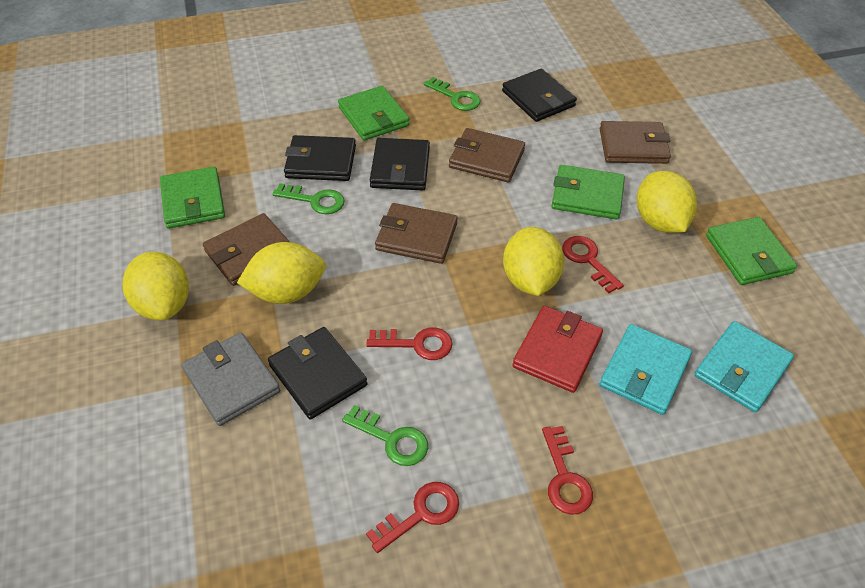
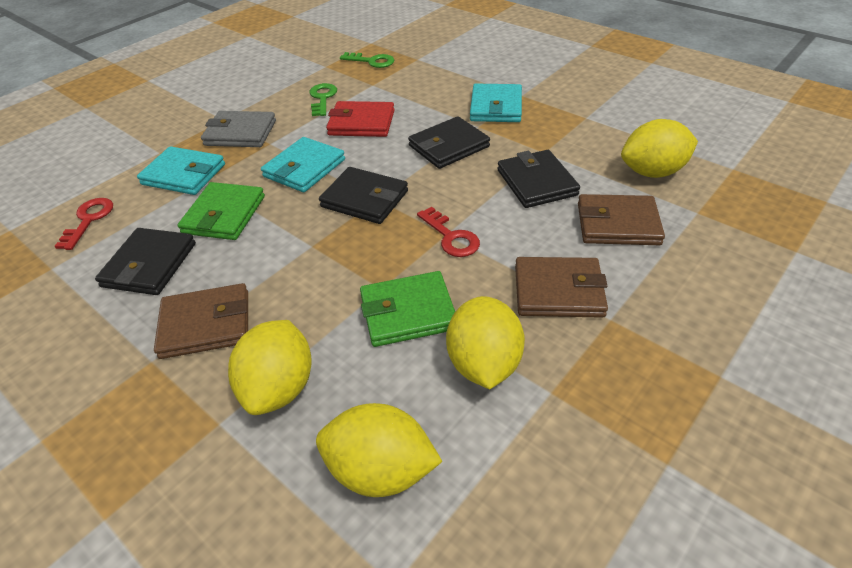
brown wallet: [203,213,290,286] [375,203,458,264] [449,128,525,183] [600,121,671,164] = 4 -> [154,283,248,359] [515,257,608,318] [578,194,665,245] = 3
green key: [273,183,345,214] [342,405,428,466] [424,77,480,111] = 3 -> [309,83,337,116] [340,52,394,68] = 2
green wallet: [160,167,225,229] [338,86,409,141] [552,165,625,220] [706,217,797,285] = 4 -> [178,182,265,240] [360,271,455,347] = 2
red key: [366,327,453,360] [366,482,459,553] [542,426,593,515] [562,236,624,293] = 4 -> [55,198,113,250] [417,207,480,257] = 2
turquoise wallet: [600,324,692,415] [695,321,794,412] = 2 -> [137,146,225,195] [261,137,345,192] [470,84,522,122] = 3

